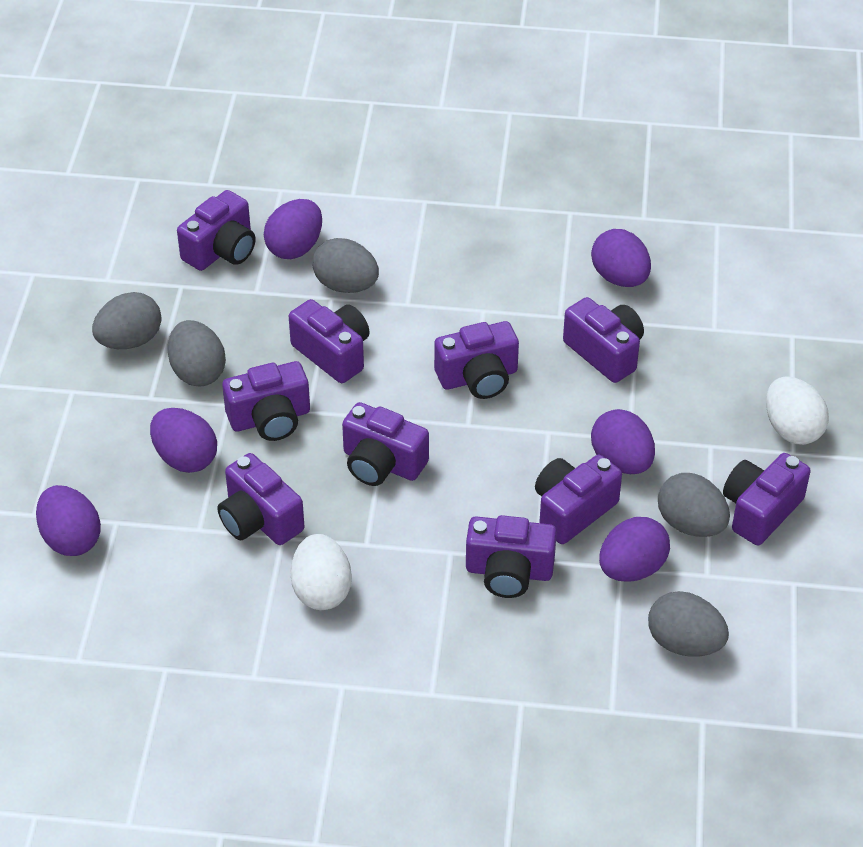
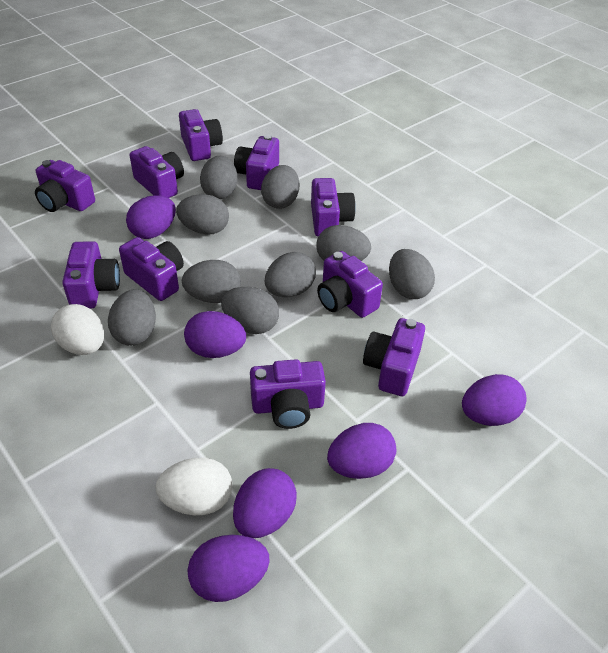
grey egg: [92,292,162,349] [168,320,226,386] [312,238,379,293] [648,591,729,657] [658,473,730,537] = 5 -> [108,289,156,346] [176,194,229,235] [182,260,241,303] [200,156,238,199] [221,287,279,334] [261,165,299,209] [265,252,316,297] [316,225,371,261] [389,249,435,299] = 9

